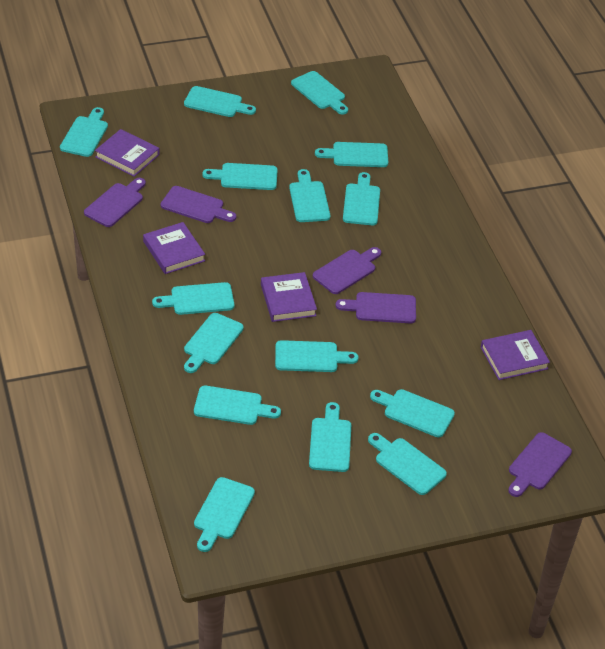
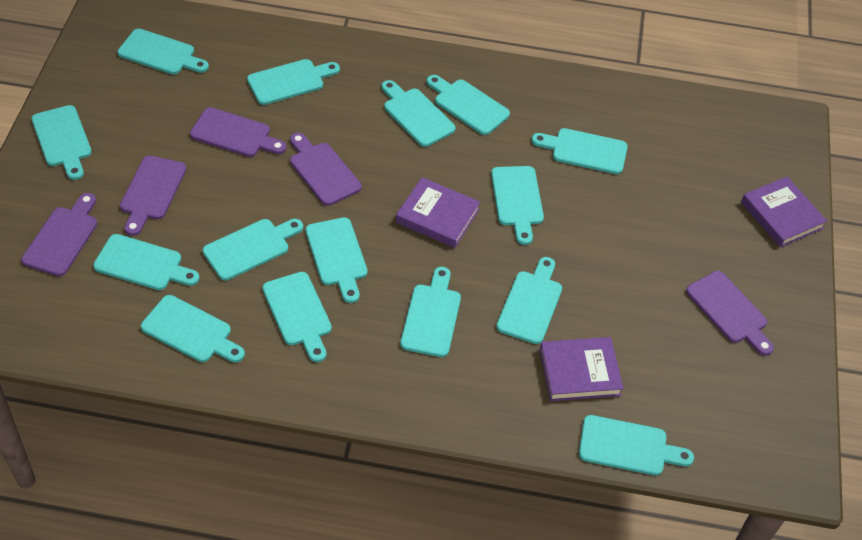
purple book: [95,129,159,177] [143,222,205,274] [261,272,317,322] [481,330,550,380] = 4 -> [396,177,480,248] [540,337,624,401] [741,177,827,247] = 3

